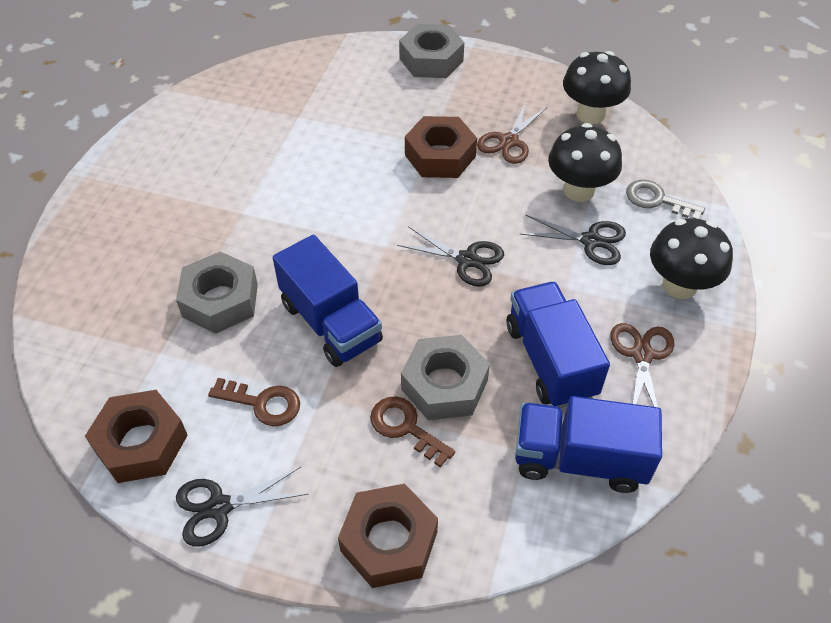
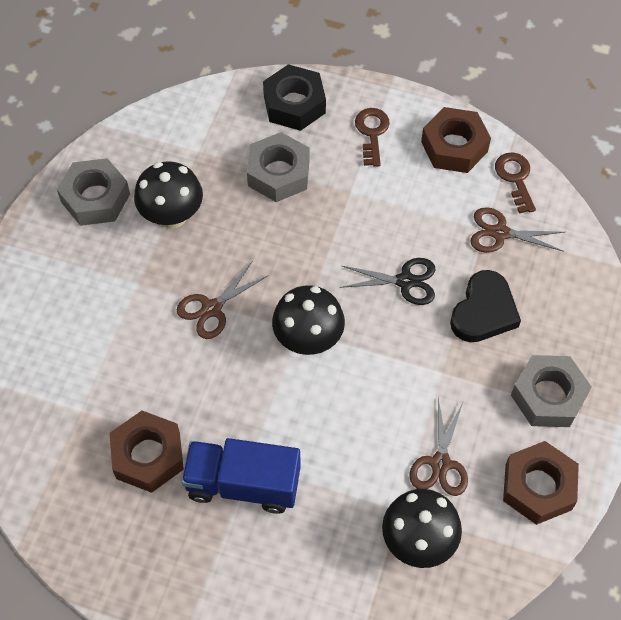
black heart: none = 0 -> [450,270,521,342] = 1
black nut: none = 0 -> [263,64,326,131] = 1
black scissors: [176,467,308,546] [397,226,504,287] [520,215,626,265] = 3 -> [340,258,435,305] = 1
blue truck: [273,235,383,367] [507,281,610,408] [515,396,662,493] = 3 -> [181,438,301,514] = 1
brown scissors: [477,100,547,164] [610,323,674,407] = 2 -> [177,262,269,339] [409,399,468,496] [470,207,565,253] = 3
grey key: [626,180,705,219] = 1 -> none = 0

